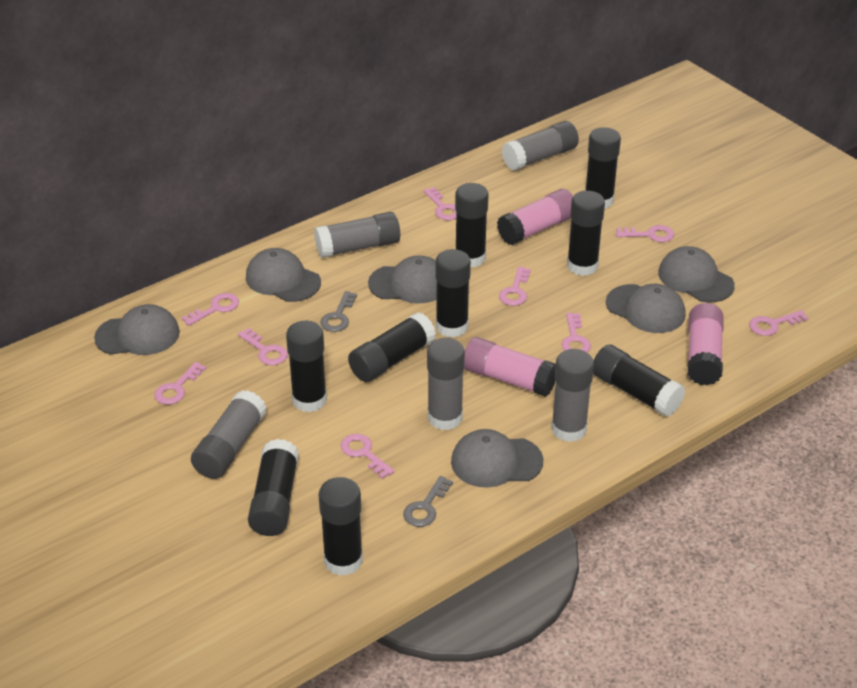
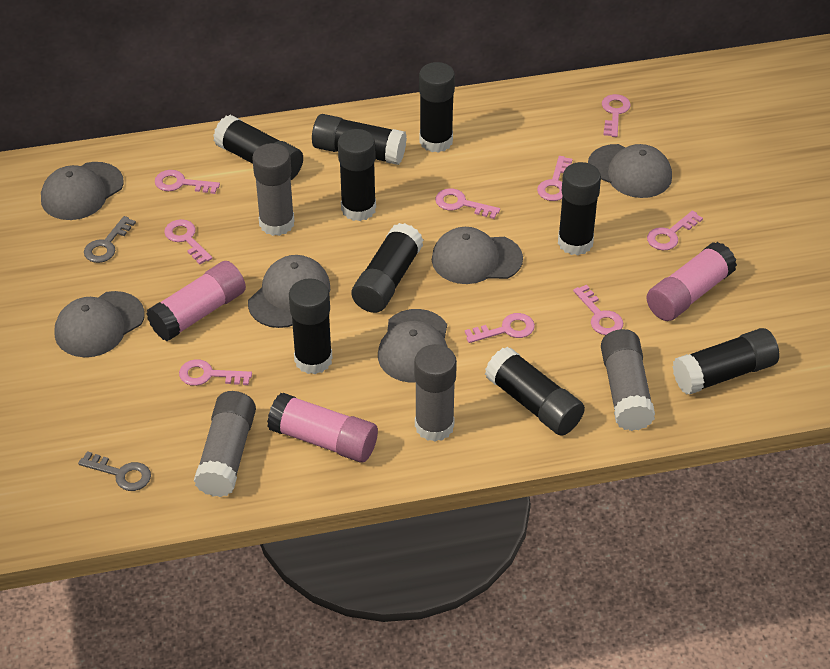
grey glue stick: [191,390,267,479] [314,212,400,258] [427,338,465,430] [502,121,579,171] [551,349,594,442] = 5 -> [194,391,256,497] [252,143,294,236] [414,344,457,442] [601,329,655,431] = 4

